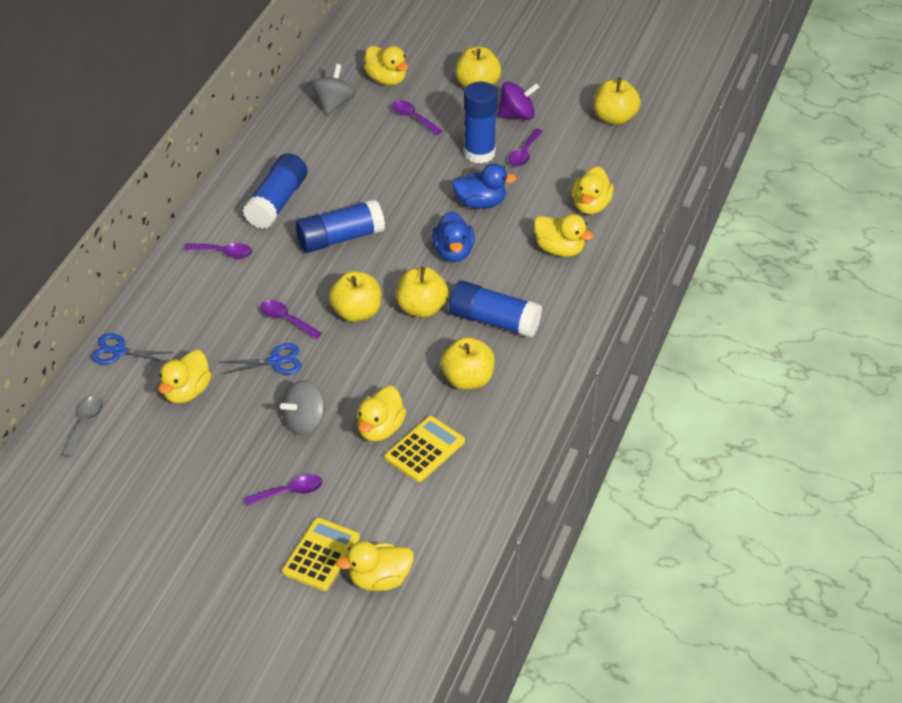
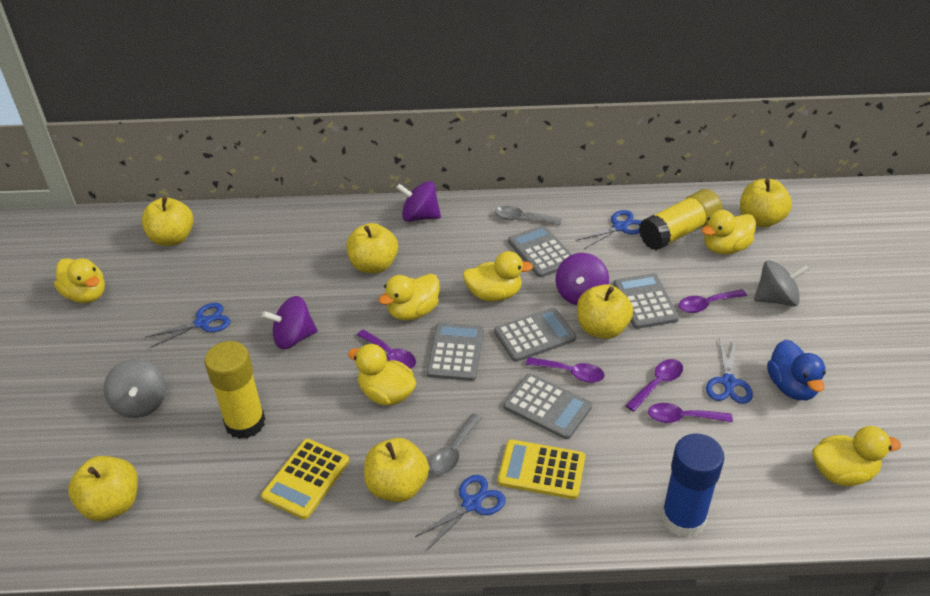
blue duck: [432,211,475,262] [452,163,517,209] = 2 -> [767,340,826,400] = 1
blue glue stick: [243,153,308,229] [296,199,385,253] [449,280,542,338] [464,82,497,164] = 4 -> [661,433,724,538] = 1
blue scissors: [91,333,174,364] [222,343,302,374] = 2 -> [145,303,230,348] [415,475,506,550] [576,210,641,249] [706,338,753,404] = 4
grey calculator: none = 0 -> [426,323,483,381] [494,308,576,362] [503,374,592,439] [508,225,572,277] [613,273,679,329] = 5
grey spoon: [62,396,103,457] = 1 -> [430,413,482,475] [495,206,562,225] = 2
purple spinning top: [497,81,539,120] = 1 -> [262,296,317,349] [396,181,441,222] [556,253,609,305] = 3
yellow apple: [329,271,381,322] [396,267,449,318] [440,337,495,390] [455,47,501,88] [594,78,641,125] = 5 -> [68,456,138,521] [141,197,193,246] [346,223,398,273] [364,438,429,502] [577,284,633,339] [740,179,792,227] = 6
yellow glue stick: none = 0 -> [204,341,265,439] [639,189,723,250] = 2

